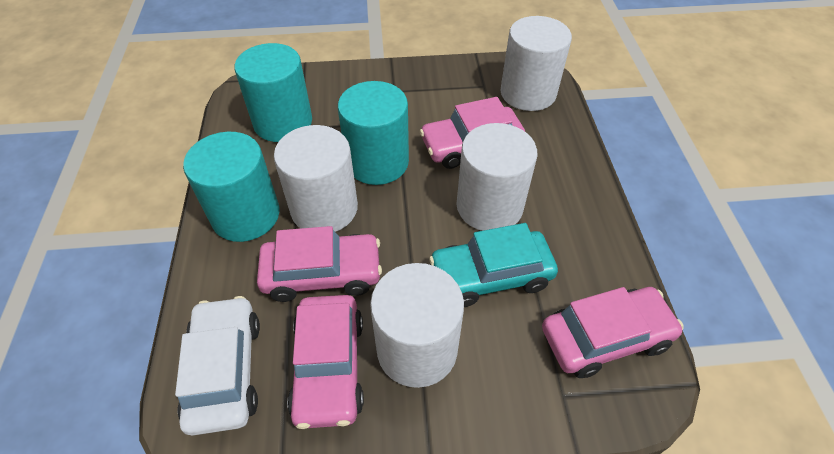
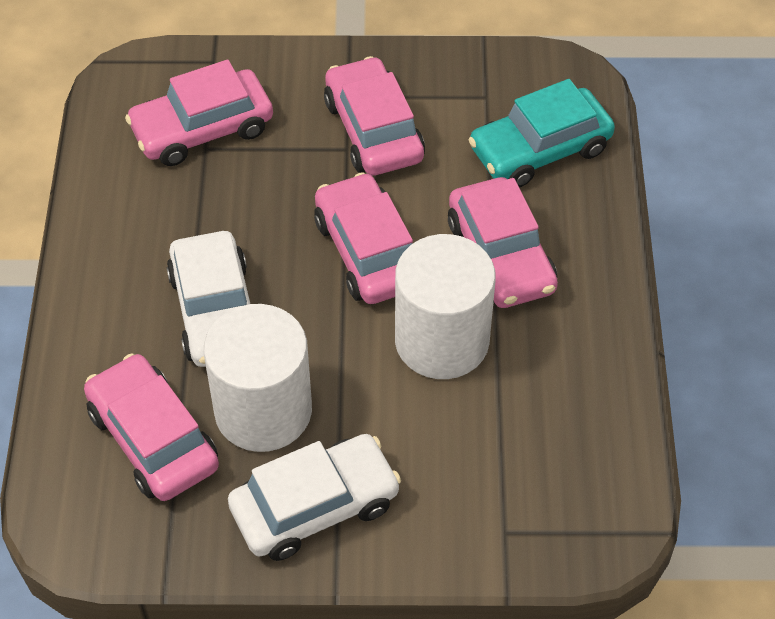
pink car: [257,226,382,302] [287,295,364,429] [420,97,525,169] [542,287,684,378] = 4 -> [84,353,219,501] [125,59,273,166] [314,172,413,304] [324,56,425,176] [448,177,558,308] = 5
turquoise cylinder: [183,132,280,242] [234,43,312,142] [338,81,409,185] = 3 -> none = 0
white car: [175,296,260,435] = 1 -> [166,231,250,367] [228,434,401,561] = 2
white cylinder: [274,125,358,232] [370,263,464,388] [456,123,537,231] [500,16,572,111] = 4 -> [204,304,312,452] [395,234,496,379] = 2

